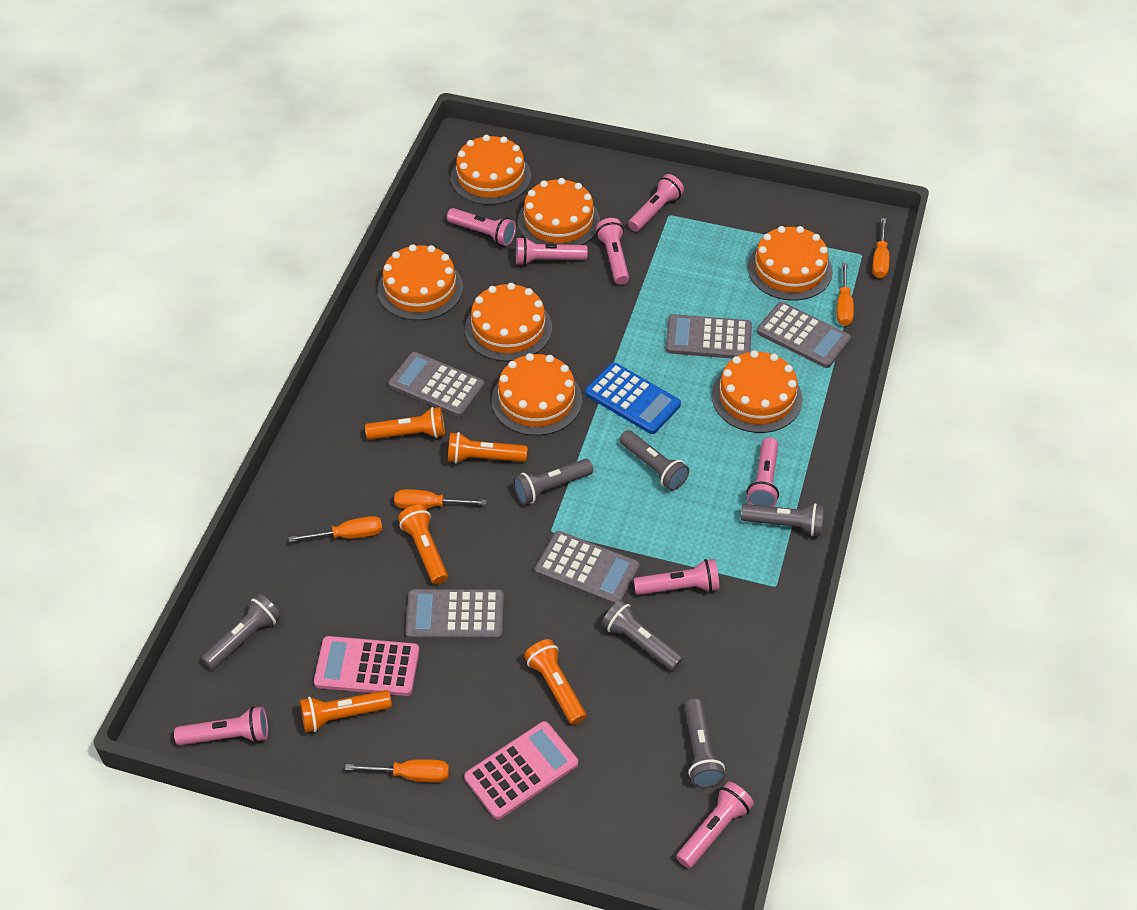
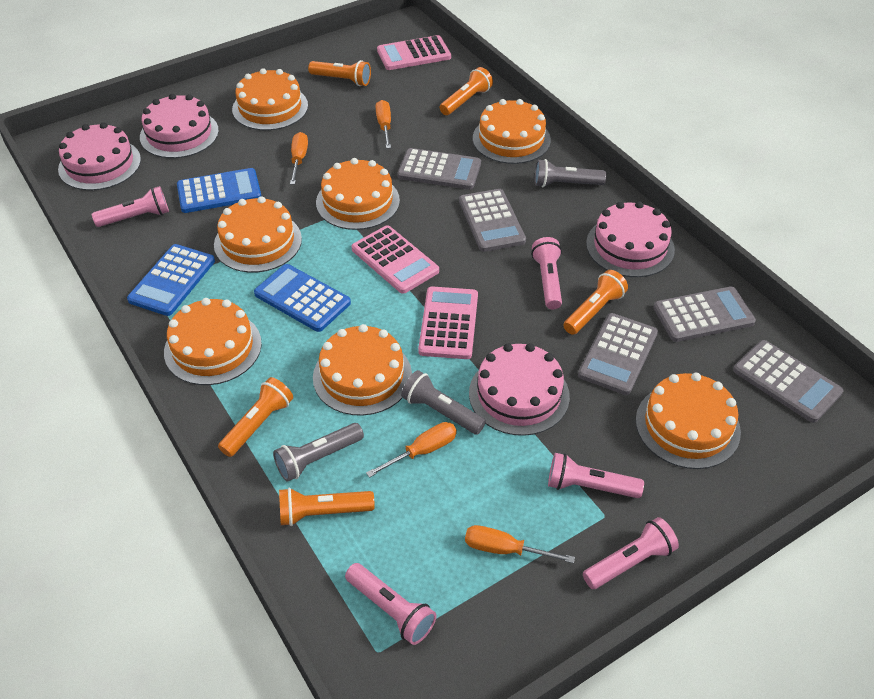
blue calculator: [585,363,681,434] = 1 -> [127,244,215,316] [177,168,261,213] [254,264,351,332] = 3
grey flashlight: [201,594,281,670] [513,459,593,505] [602,600,683,671] [620,430,689,491] [684,698,725,788] [741,503,824,536] = 6 -> [273,423,364,482] [401,370,486,435] [535,159,606,188] = 3
orange screwdriver: [289,516,382,542] [345,759,449,782] [394,489,486,509] [837,262,854,326] [872,218,889,278] = 5 -> [290,132,308,185] [366,422,457,478] [376,100,391,149] [465,525,575,563] = 4
pink cake: none = 0 -> [58,122,141,190] [140,94,219,158] [469,343,570,436] [586,201,675,277] = 4
pink calculator: [314,636,419,696] [464,721,578,820] = 2 -> [351,225,439,294] [377,35,451,70] [418,286,478,359] = 3
pink flashlight: [174,706,268,745] [447,208,516,246] [516,237,588,266] [596,218,629,285] [628,174,684,232] [634,559,720,595] [676,782,754,869] [747,437,779,507] = 8 -> [92,186,169,227] [345,563,436,645] [531,237,562,309] [548,453,644,498] [583,517,679,589] = 5

